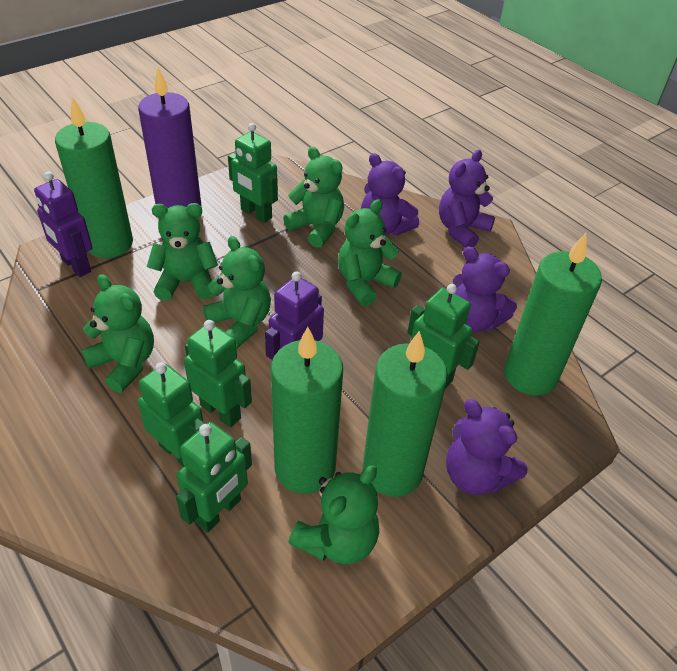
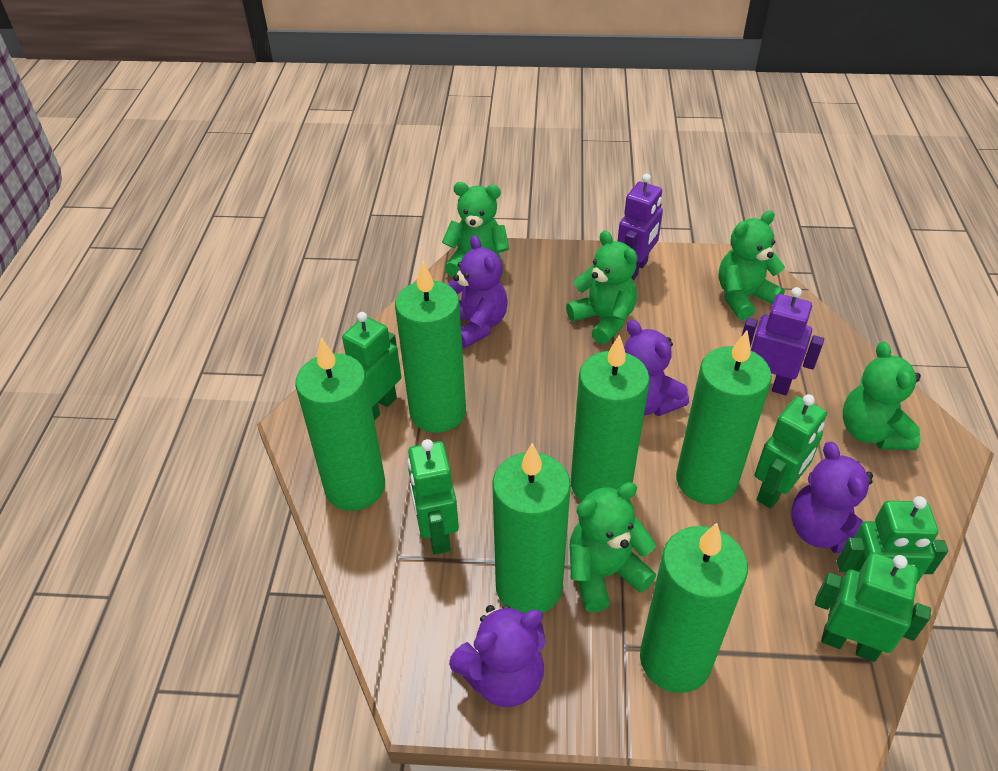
green candle: [55,97,133,258] [271,327,343,494] [363,331,448,497] [504,233,602,396] = 4 -> [295,338,385,511] [395,261,466,433] [492,443,571,614] [571,334,650,501] [640,523,748,693] [676,330,772,505] = 6
green teddy bear: [81,274,154,393] [147,203,218,301] [203,236,271,349] [283,147,344,248] [288,465,379,565] [338,200,402,306] = 6 -> [442,182,509,277] [566,231,637,344] [570,482,656,612] [718,210,785,320] [843,342,921,450] = 5
purple candle: [138,68,202,208] = 1 -> none = 0

